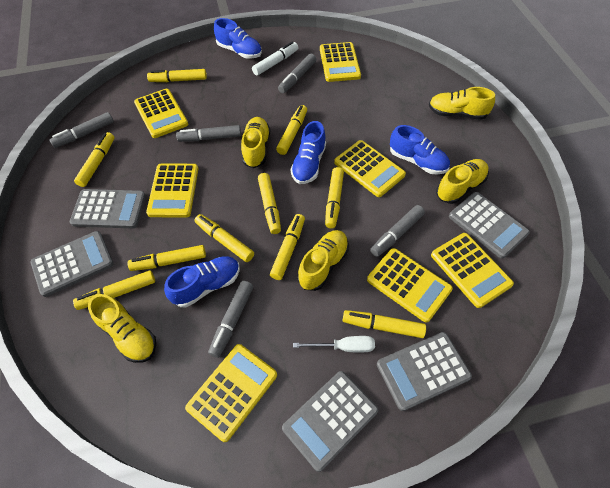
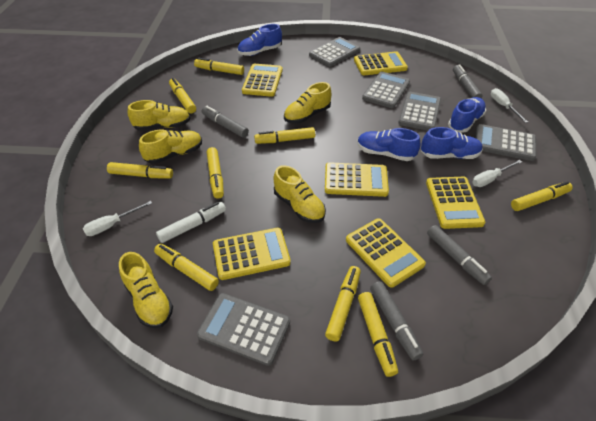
grey marker: [49,112,114,148] [176,125,241,142] [208,281,253,358] [278,54,316,93] [370,205,425,257] = 5 -> [202,106,249,138] [370,281,423,360] [427,225,492,285] [453,64,483,99] = 4
white screwdriver: [293,336,375,353] = 1 -> [83,201,152,236] [472,160,522,187] [491,88,528,123] = 3
yellow calculator: [134,89,188,138] [146,164,198,218] [185,344,277,442] [320,42,361,82] [334,140,406,197] [367,248,453,323] [431,233,514,308] = 7 -> [213,228,291,280] [242,64,283,97] [325,162,389,197] [346,218,426,288] [354,51,408,75] [426,177,485,229] = 6
yellow marker: [73,270,155,310] [74,132,114,187] [128,245,206,271] [147,69,207,82] [195,214,254,262] [258,173,281,234] [270,214,305,280] [276,105,307,155] [325,167,344,228] [342,310,426,338] = 10 -> [107,162,173,179] [154,244,219,291] [169,78,196,114] [194,58,244,75] [207,147,224,199] [254,127,315,144] [325,266,361,342] [358,292,398,377] [511,181,573,211] = 9

